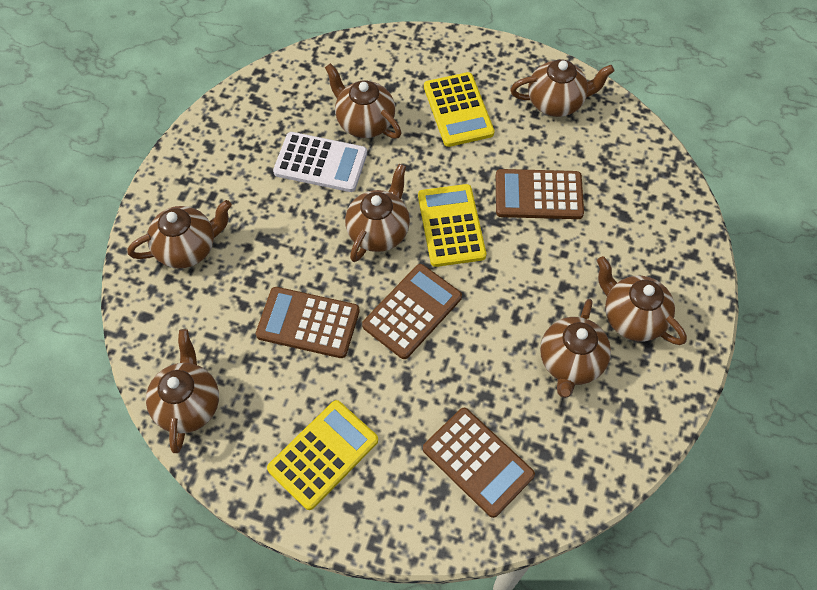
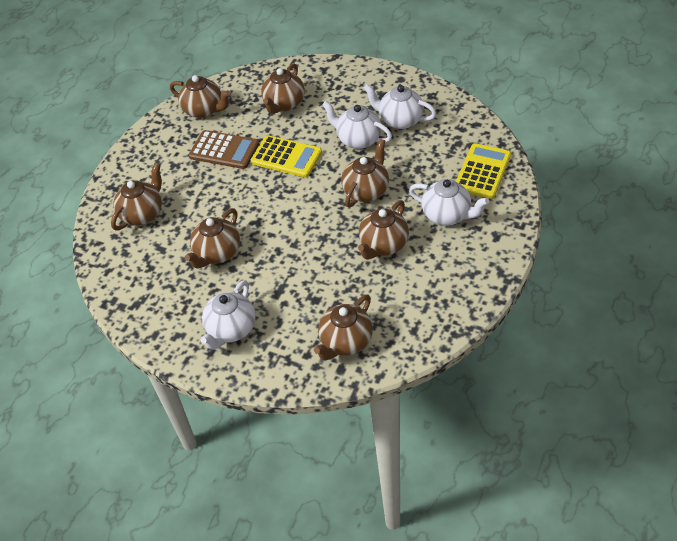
brown calculator: [256,287,360,358] [362,264,462,359] [423,408,535,518] [496,169,584,219] = 4 -> [189,130,259,169] = 1
white calculator: [273,132,367,192] = 1 -> none = 0
white teapot: none = 0 -> [201,280,255,350] [322,101,392,149] [364,84,436,129] [409,179,489,226] = 4
yellow calculator: [267,400,378,510] [418,184,486,267] [424,72,494,147] = 3 -> [251,135,322,178] [456,143,511,199] = 2

